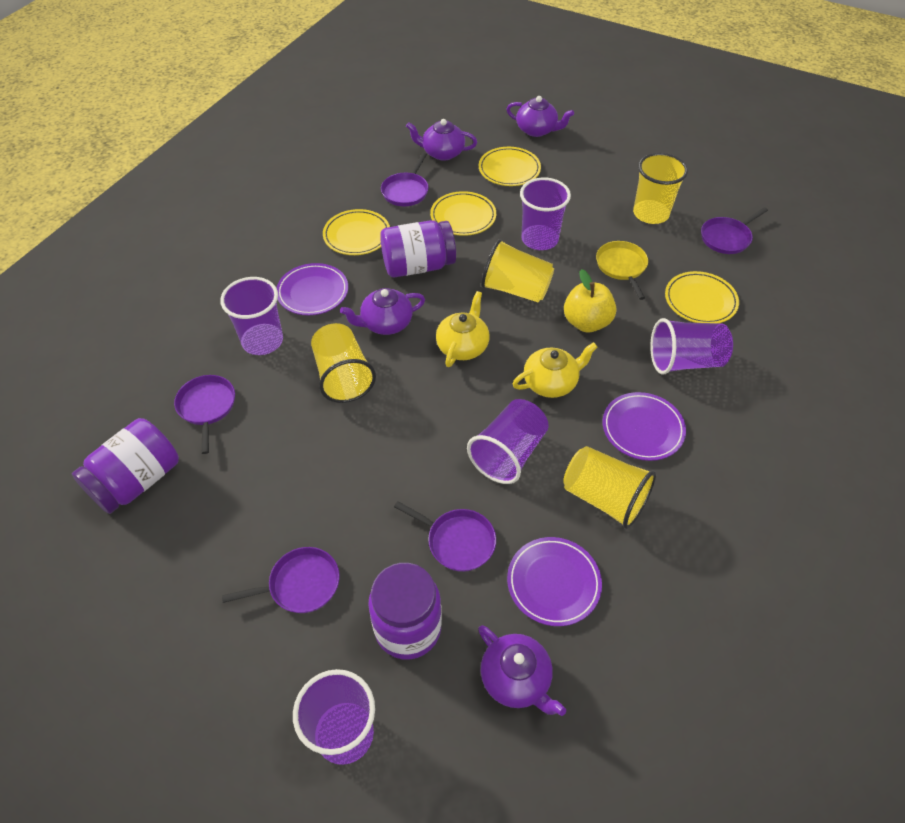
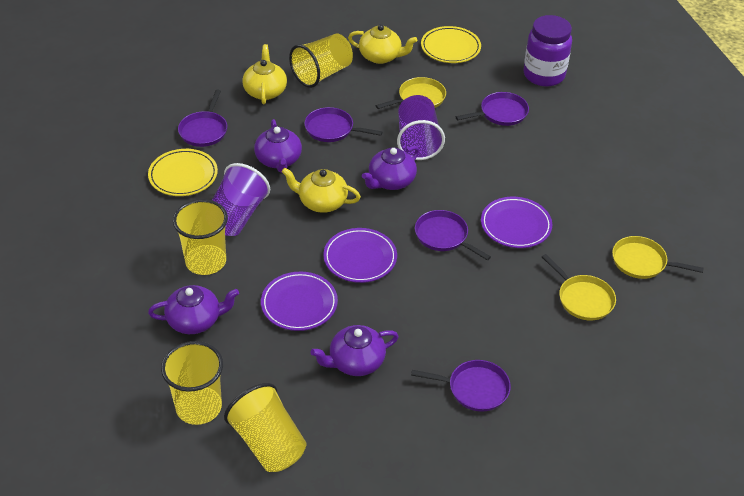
purple cup: [220,277,283,355] [293,669,375,765] [467,399,549,484] [520,177,571,250] [650,318,733,374] = 5 -> [212,163,270,236] [397,95,445,160] = 2
purple jar: [72,418,179,514] [368,563,442,660] [380,220,456,277] = 3 -> [524,15,572,87] = 1
yellow apple: [564,269,616,333] = 1 -> none = 0
yellow pan: [596,241,648,300] = 1 -> [376,77,446,109] [542,254,616,320] [612,236,704,279] = 3
yellow plate: [323,209,390,255] [430,191,496,236] [479,147,541,186] [665,271,739,323] = 4 -> [148,149,218,196] [421,26,481,63] = 2
yellow teapot: [436,291,489,367] [513,342,597,398] = 2 -> [242,44,287,104] [281,168,361,213] [348,24,417,64] = 3

